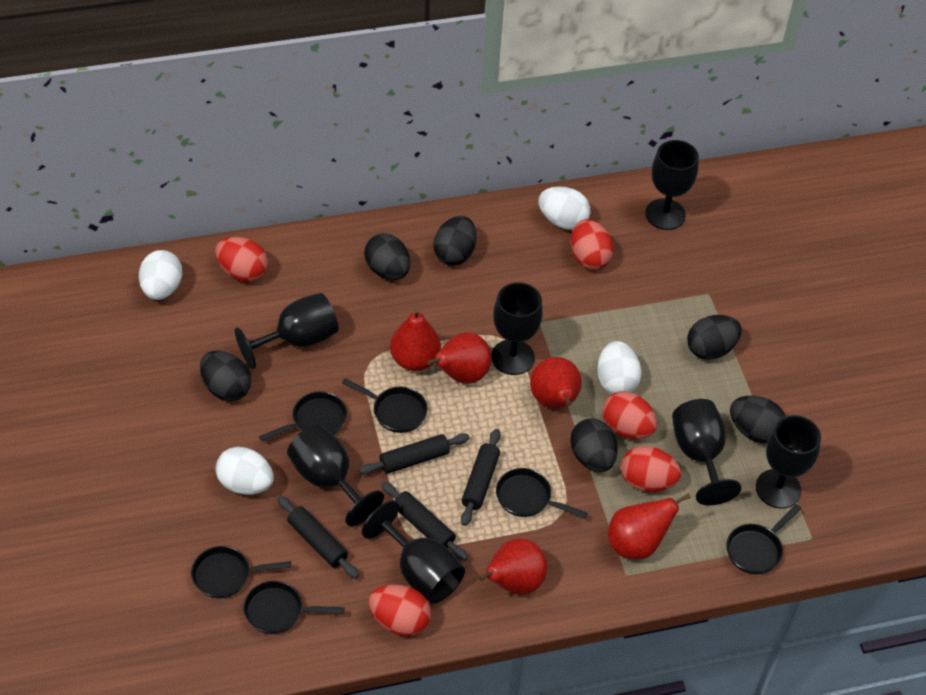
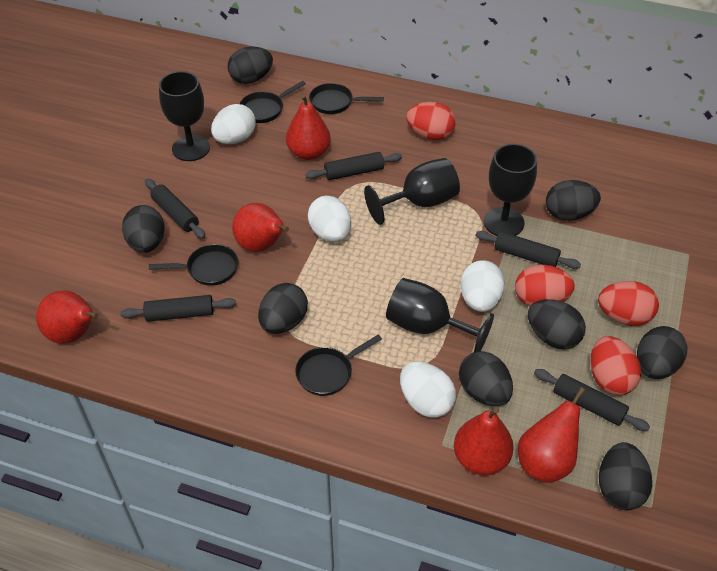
black egg: [200,351,251,401] [364,233,410,280] [433,216,477,266] [570,418,618,472] [687,315,742,360] [730,396,786,444] = 6 -> [122,205,165,253] [228,47,273,84] [258,283,308,334] [459,351,513,406] [528,299,586,349] [546,180,601,221] [599,442,652,510] [637,326,687,379] = 8
black goblet: [235,293,338,369] [287,424,384,526] [362,501,465,603] [491,282,543,375] [645,140,699,230] [672,399,741,505] [756,415,821,509] = 7 -> [159,71,210,161] [364,158,460,225] [386,278,494,352] [484,144,537,236] = 4
black pan: [191,546,291,598] [243,581,345,634] [259,391,347,441] [342,378,427,433] [496,468,588,518] [726,504,801,575] = 6 -> [149,244,238,286] [240,81,306,123] [295,334,382,396] [309,83,384,114] = 4
black rolling pin: [277,496,359,579] [359,433,470,475] [381,482,468,561] [461,429,501,526] = 4 -> [120,295,236,322] [145,179,206,239] [305,152,402,180] [475,231,581,269] [534,369,650,431] = 5
red egg: [215,237,268,282] [368,584,431,636] [571,219,614,270] [602,391,657,439] [621,446,681,492] = 5 -> [406,102,456,140] [515,265,575,307] [590,336,641,395] [598,281,659,326] = 4

